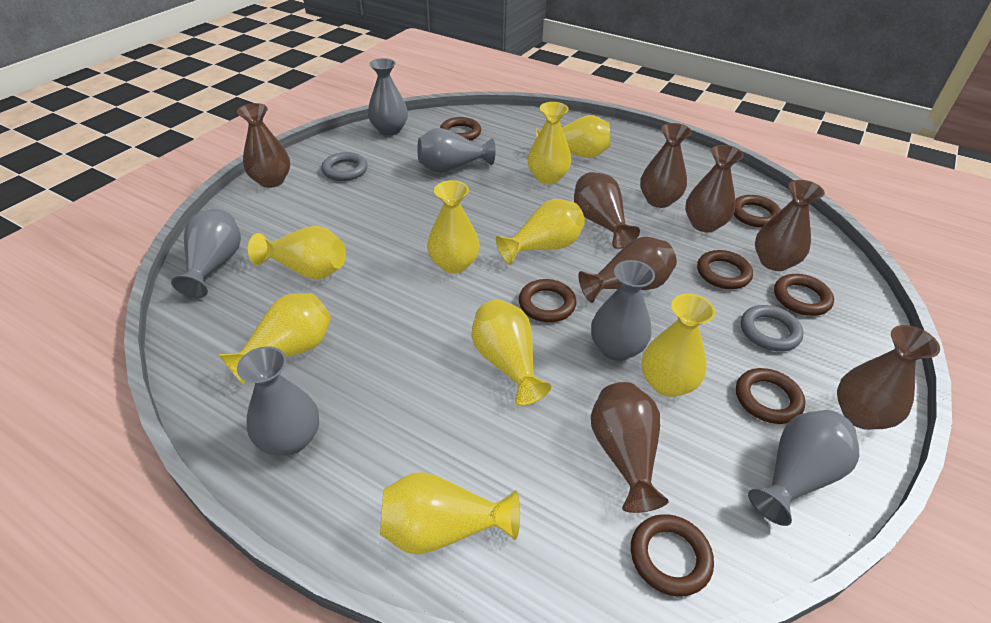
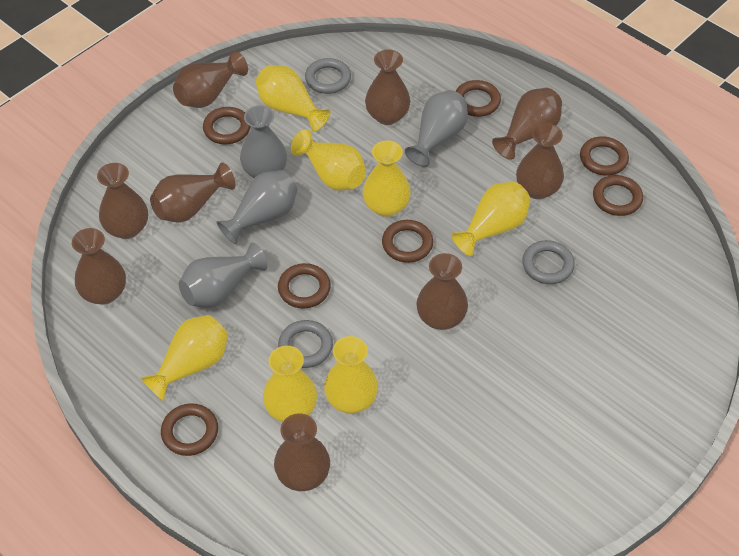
brown vase: [237,103,290,188] [574,172,640,249] [578,237,677,303] [591,382,669,513] [640,123,692,208] [685,145,744,232] [755,180,825,271] [837,325,940,430] = 8 -> [72,228,126,305] [97,163,148,239] [150,163,235,223] [173,51,248,108] [274,413,330,491] [365,49,410,125] [417,253,468,330] [492,88,562,160] [516,123,564,199] = 9
grey ring: [321,152,368,181] [741,305,804,351] = 2 -> [278,320,333,368] [305,58,351,94] [522,240,575,284] = 3
grey vase: [171,209,241,298] [237,346,319,456] [368,58,408,136] [417,128,496,173] [591,260,655,361] [748,410,859,526] = 6 -> [179,243,267,308] [217,170,298,245] [240,105,287,178] [405,90,468,167] = 4
yellow vase: [218,293,331,385] [248,226,346,279] [380,472,520,554] [427,180,480,274] [471,300,551,406] [496,199,585,265] [528,102,571,184] [537,115,610,158] [642,294,715,397] = 9 -> [140,315,228,401] [256,65,331,132] [263,346,317,422] [291,129,366,191] [324,336,378,413] [363,140,411,217] [451,182,530,256] = 7

